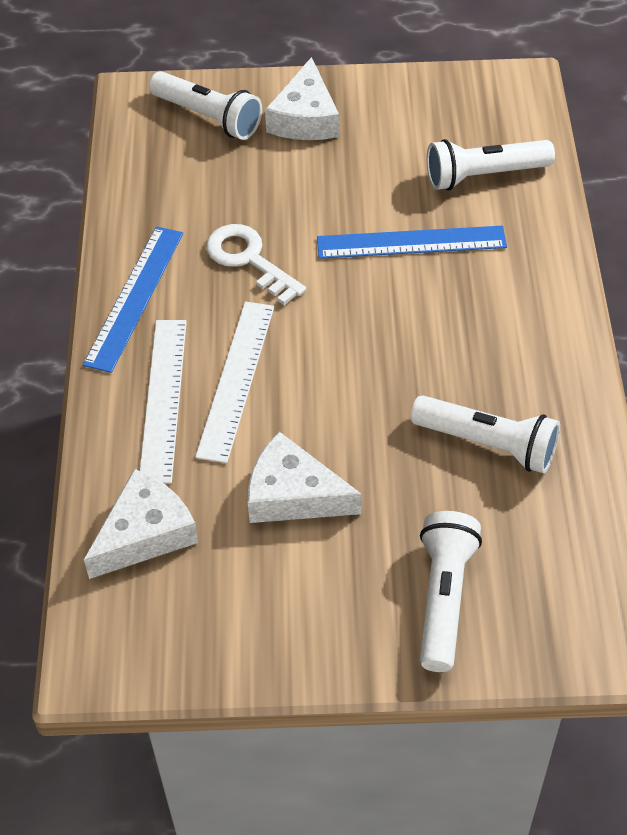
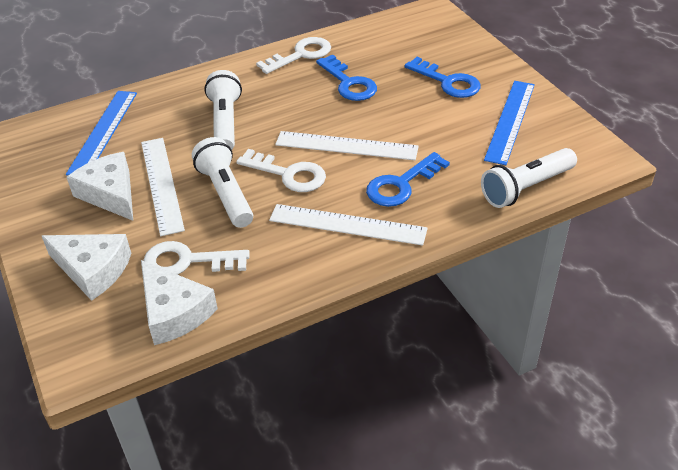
blue key: none = 0 -> [316,54,377,101] [366,152,450,207] [404,57,481,98] = 3
white flashlight: [149,71,262,140] [411,395,560,473] [420,511,482,672] [427,139,555,190] = 4 -> [192,137,253,228] [204,70,242,150] [481,148,577,208] = 3
white key: [206,224,306,305] = 1 -> [143,241,250,275] [236,149,326,192] [256,37,331,74] = 3
white ruler: [140,320,187,484] [195,301,274,463] = 2 -> [141,138,185,236] [269,204,428,246] [275,131,419,160] = 3

